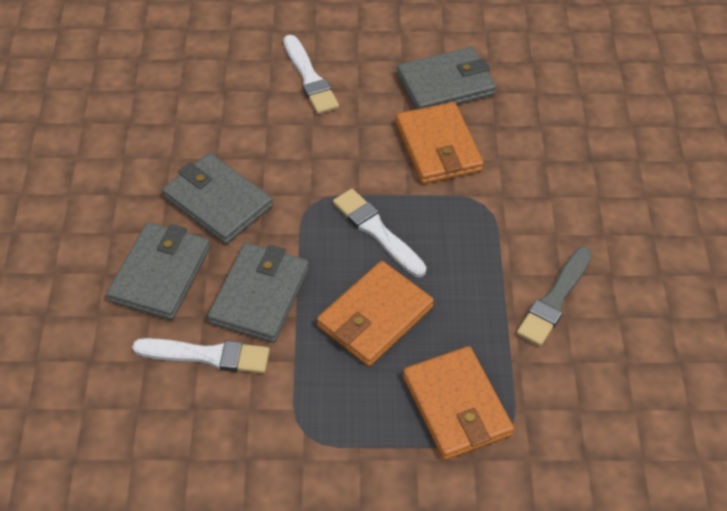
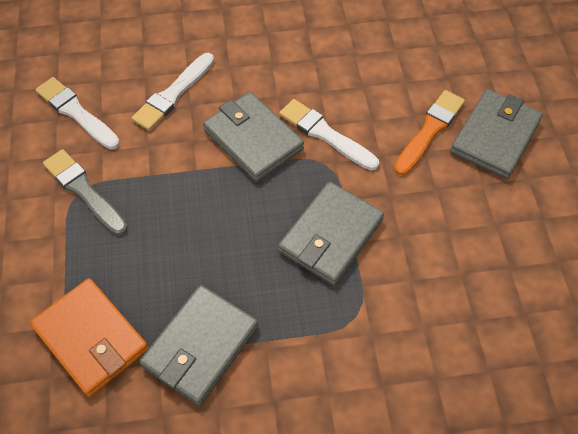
orange brush: none = 0 -> [394,90,465,176] = 1
orange wallet: [317,261,434,367] [396,102,484,184] [403,346,514,460] = 3 -> [30,278,149,397] = 1

